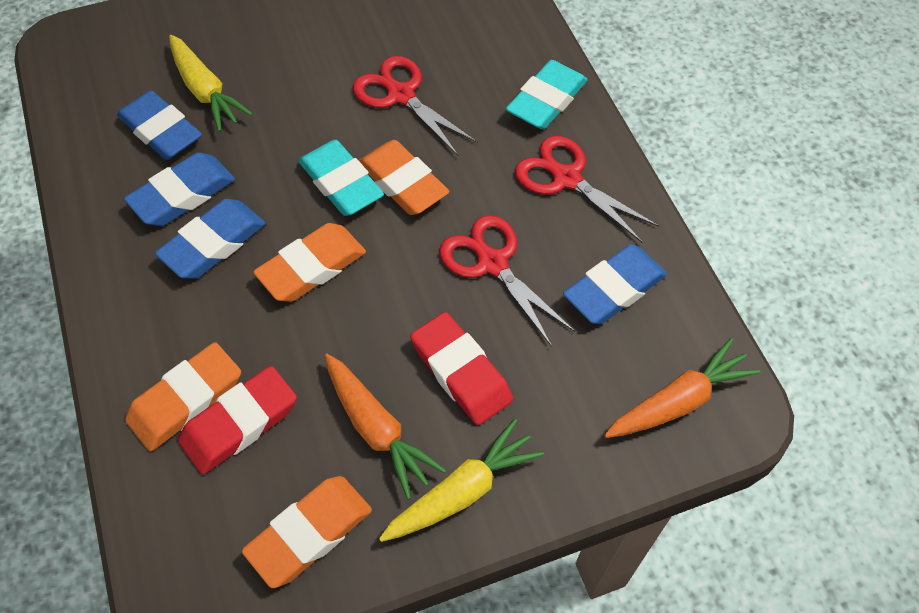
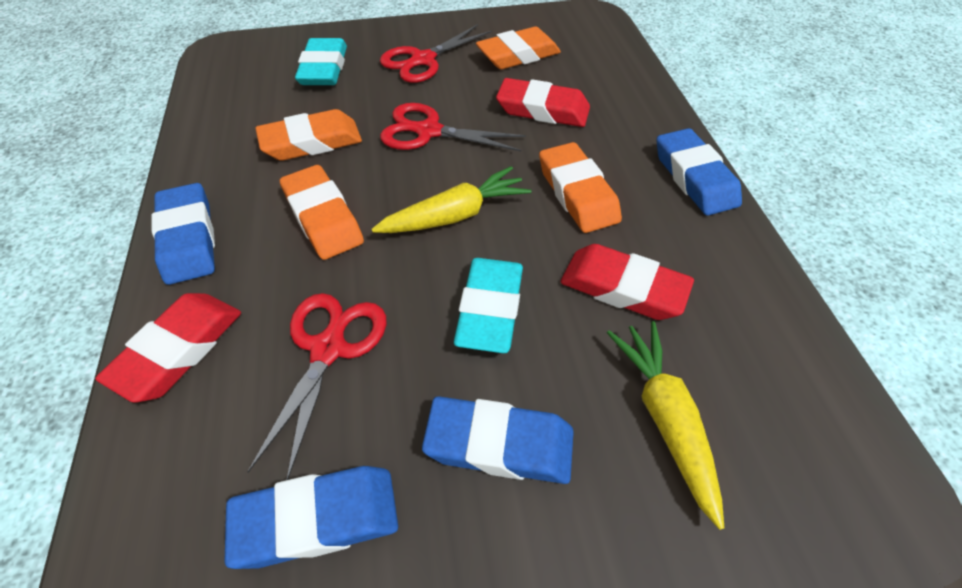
orange carrot: [325,354,446,500] [604,338,760,438] = 2 -> none = 0
red eraser: [178,366,297,474] [410,312,513,425] = 2 -> [95,293,241,403] [496,78,590,127] [561,244,694,320] = 3

